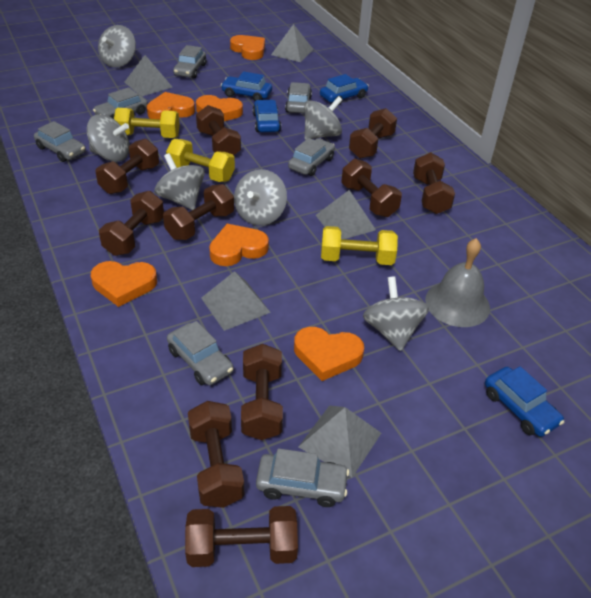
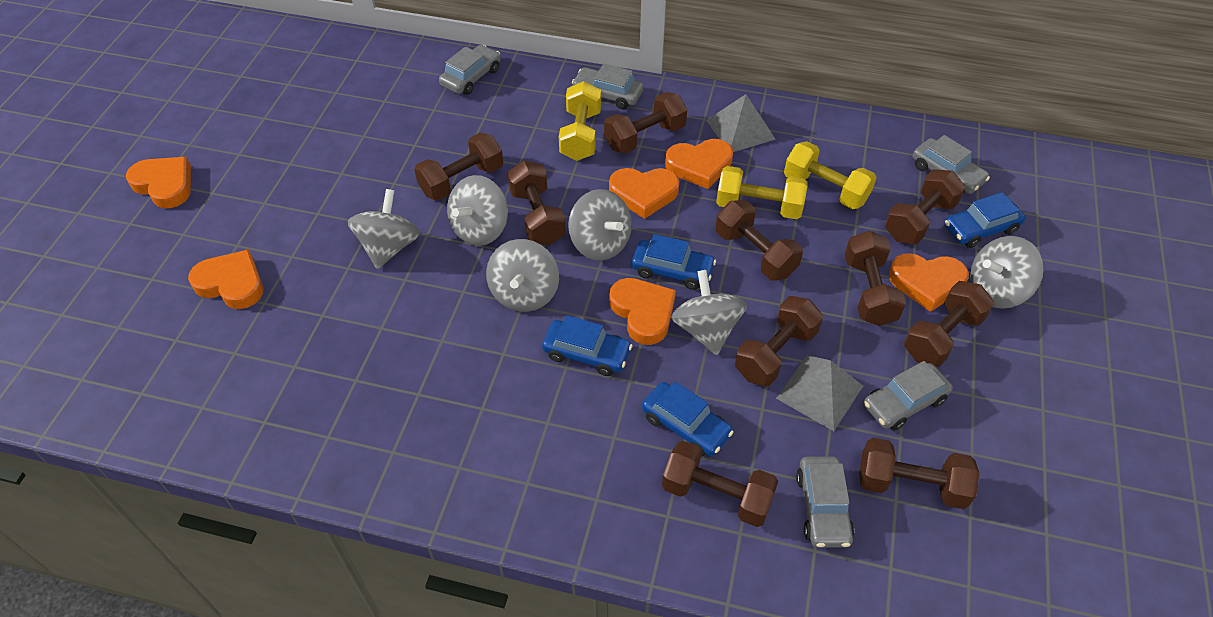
grey bell: [425,238,490,327] = 1 -> none = 0
grey car: [34,121,86,162] [93,87,148,119] [167,321,234,385] [173,45,207,78] [256,448,349,507] [285,82,312,113] [288,138,335,176] = 7 -> [439,45,501,95] [572,64,644,110] [796,456,854,548] [864,361,953,431] [913,135,990,194] = 5
grey pyramid: [125,55,172,96] [201,271,271,331] [271,24,314,62] [298,405,381,477] [316,190,376,239] = 5 -> [706,94,776,152] [776,355,863,431] = 2

